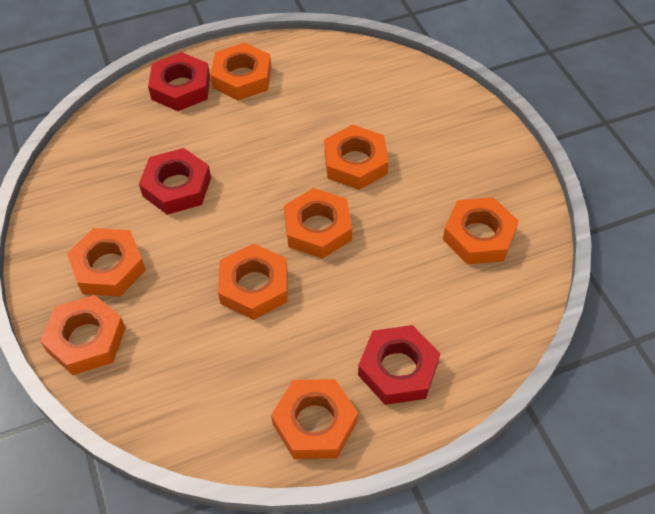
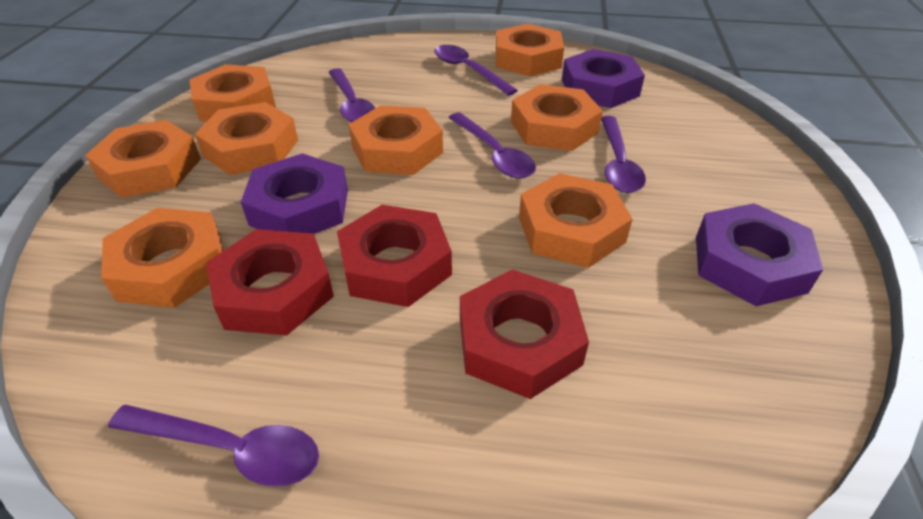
purple nut: none = 0 -> [241,153,348,234] [562,49,645,108] [696,203,823,306] = 3
purple spoon: none = 0 -> [108,405,319,487] [328,68,375,122] [434,45,518,96] [448,113,536,179] [601,116,646,193] = 5

